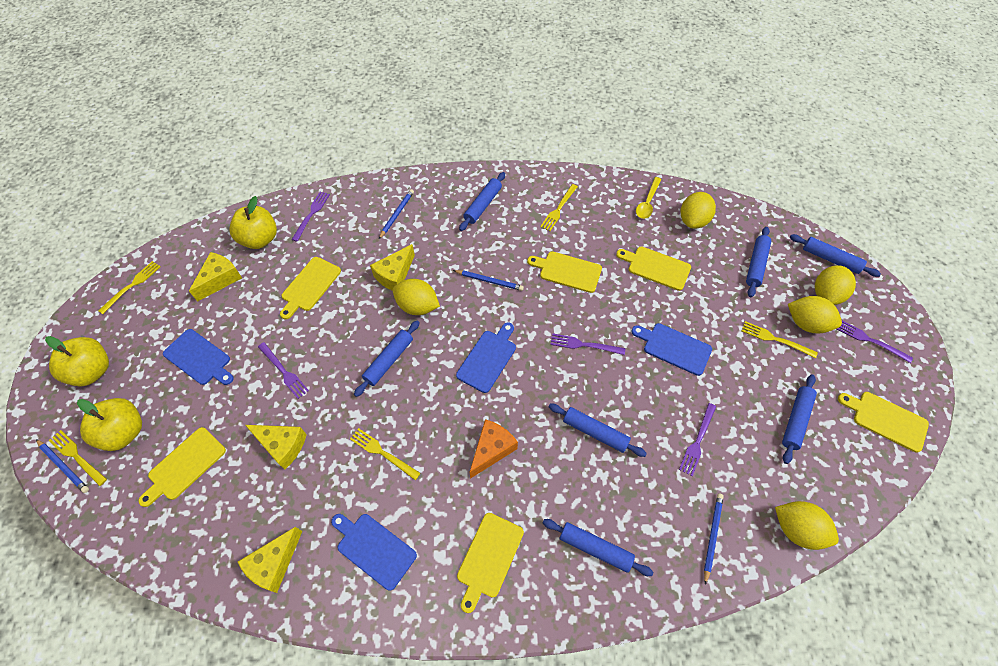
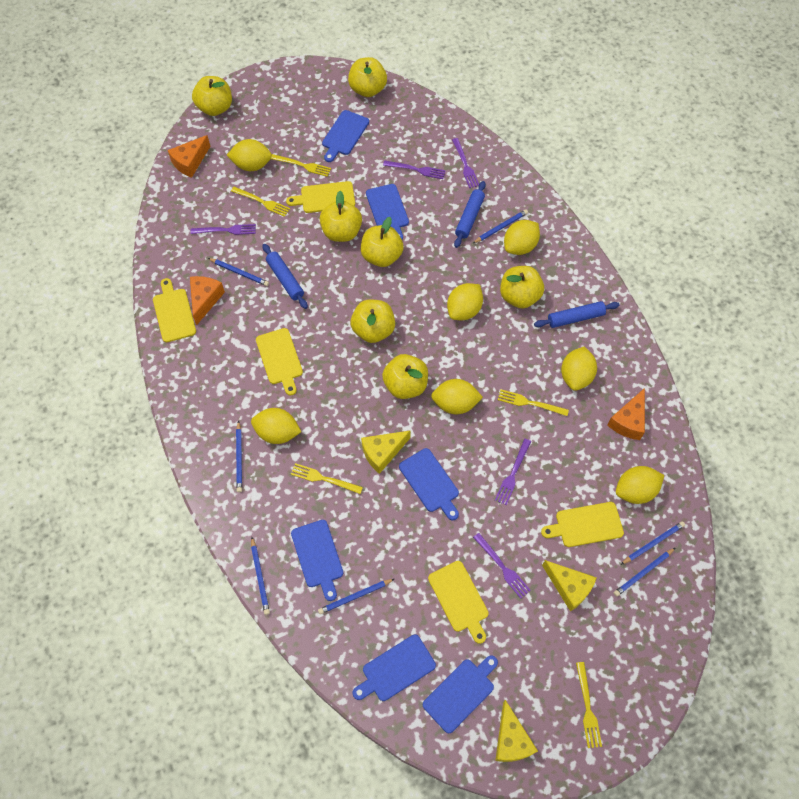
blue cutting board: [163,329,234,385] [331,514,417,591] [456,322,516,393] [631,323,712,376] = 4 -> [291,520,343,601] [322,110,369,162] [353,634,436,701] [366,184,409,240] [399,448,459,520] [423,655,498,733] = 6
blue pencil: [36,439,89,493] [379,189,414,239] [453,270,524,291] [704,493,724,585] = 4 -> [208,258,269,286] [236,420,242,493] [251,537,270,615] [318,579,394,614] [473,210,528,243] [614,548,675,597] [621,521,685,565] = 7
blue rolling pin: [354,320,420,397] [459,172,505,231] [543,519,653,576] [549,404,647,457] [746,227,771,297] [782,374,817,464] [790,234,881,277] = 7 -> [262,244,308,309] [454,181,486,248] [534,301,620,328] = 3
orange cheese: [469,419,518,479] = 1 -> [168,135,210,178] [190,276,225,325] [607,388,645,440] = 3
yellow apple: [45,336,109,386] [77,398,142,451] [229,196,277,249] = 3 -> [192,76,232,116] [320,191,362,242] [348,57,387,97] [351,299,395,343] [361,217,403,267] [382,354,428,399] [500,266,544,309] = 7
yellow cheese: [189,252,242,302] [238,527,302,593] [245,425,307,469] [370,244,415,291] = 4 -> [361,430,411,474] [495,700,538,762] [542,560,596,611] = 3
yellow cutting board: [138,427,226,507] [280,257,341,319] [457,513,524,613] [527,251,602,293] [616,246,691,291] [838,392,929,453] = 6 -> [153,278,196,343] [256,328,303,396] [286,181,355,213] [428,561,489,644] [541,502,624,547] = 5
yellow lemon: [393,279,440,315] [681,192,716,229] [775,501,839,550] [788,296,842,333] [815,265,856,305] = 5 -> [227,139,272,171] [251,408,301,444] [431,379,483,414] [447,283,483,320] [504,220,540,255] [561,346,597,391] [616,466,664,504] = 7
yellow spoon: [636,177,662,219] = 1 -> none = 0

